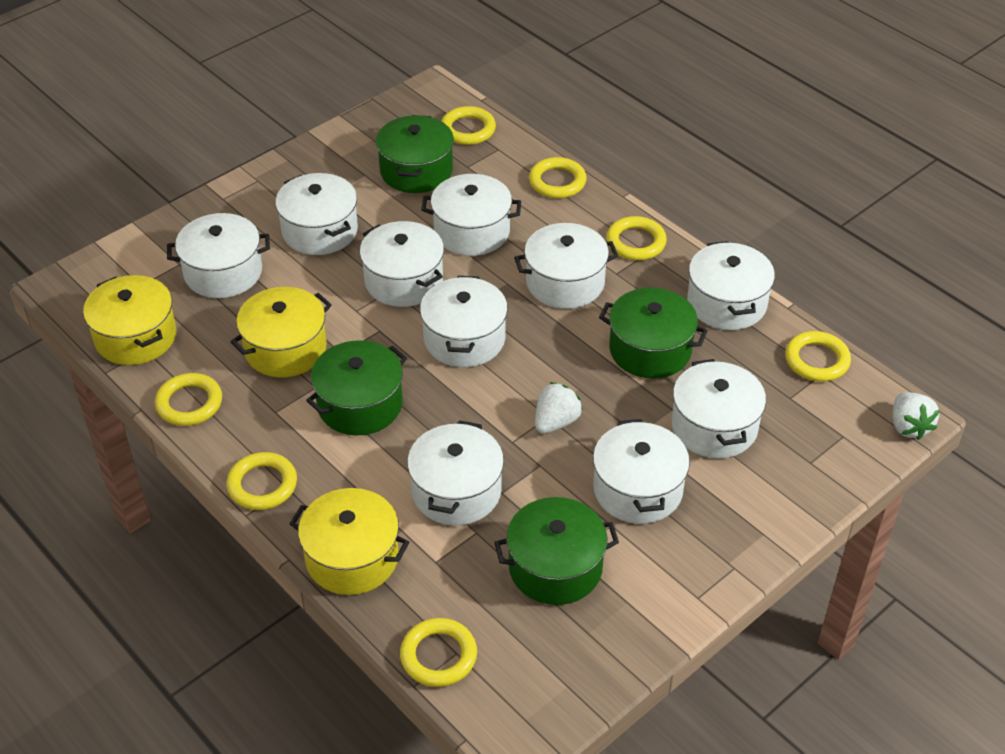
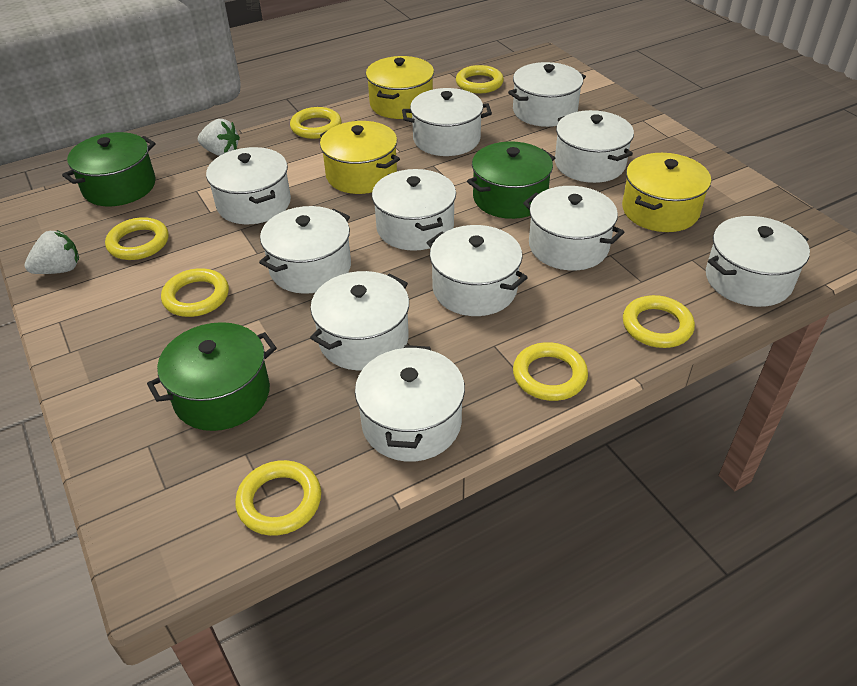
green pot: [306,340,407,435] [376,115,454,193] [494,497,619,605] [599,288,708,379] = 4 -> [62,132,156,206] [147,322,277,431] [467,141,555,219] = 3
white pot: [167,213,270,298] [275,173,358,255] [360,221,444,307] [407,420,504,525] [420,276,508,367] [421,174,521,256] [514,223,618,309] [593,419,690,524] [672,359,766,458] [687,241,775,330] = 10 -> [206,147,291,224] [259,206,351,294] [310,271,409,370] [355,345,465,462] [372,169,456,251] [402,88,492,156] [427,225,528,316] [508,62,586,127] [523,186,624,270] [555,110,634,183] [706,216,810,307] = 11

